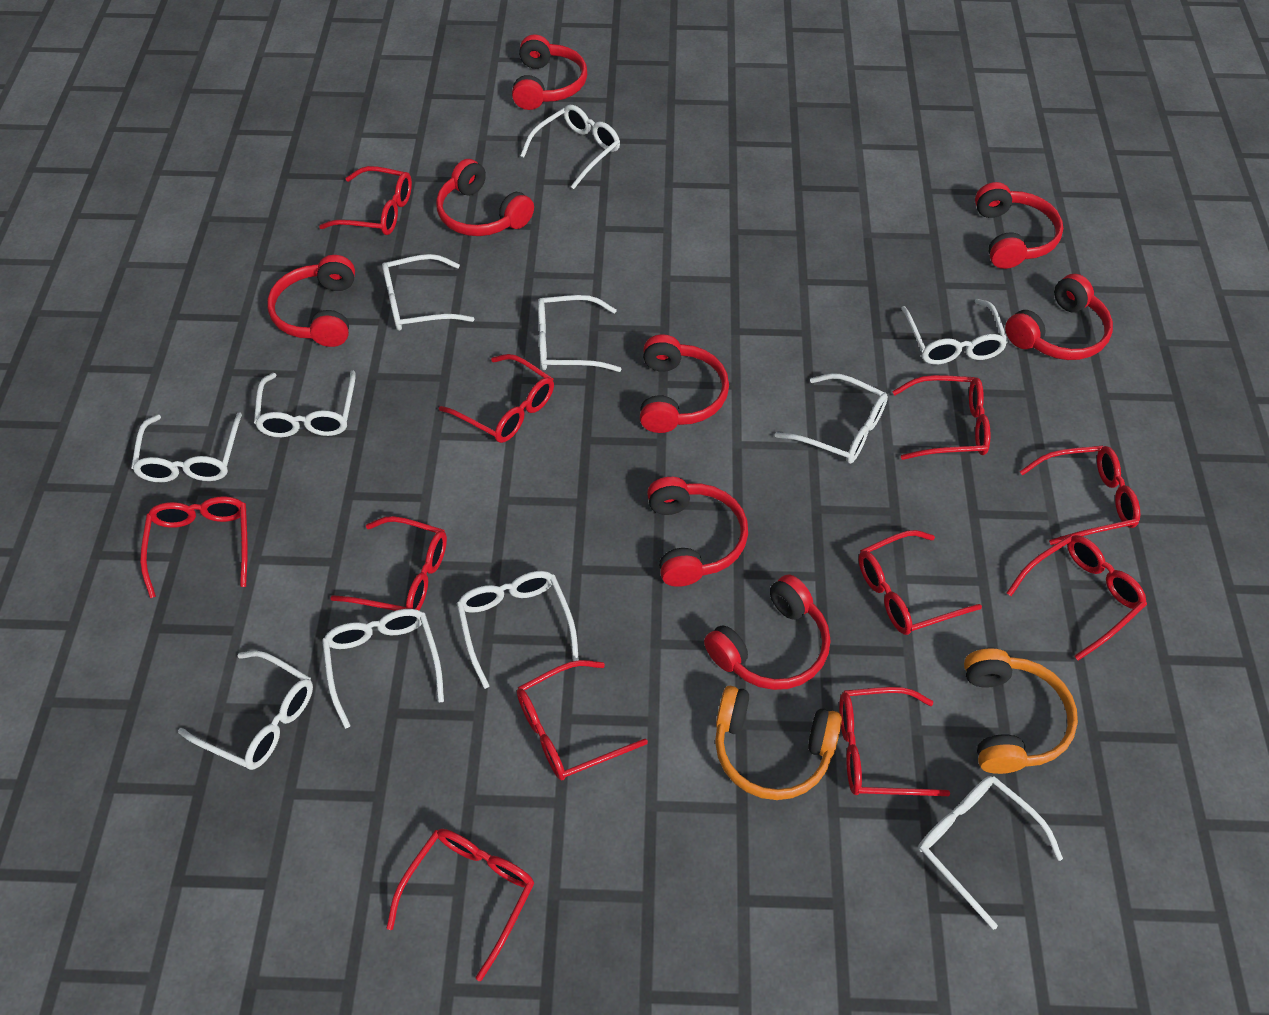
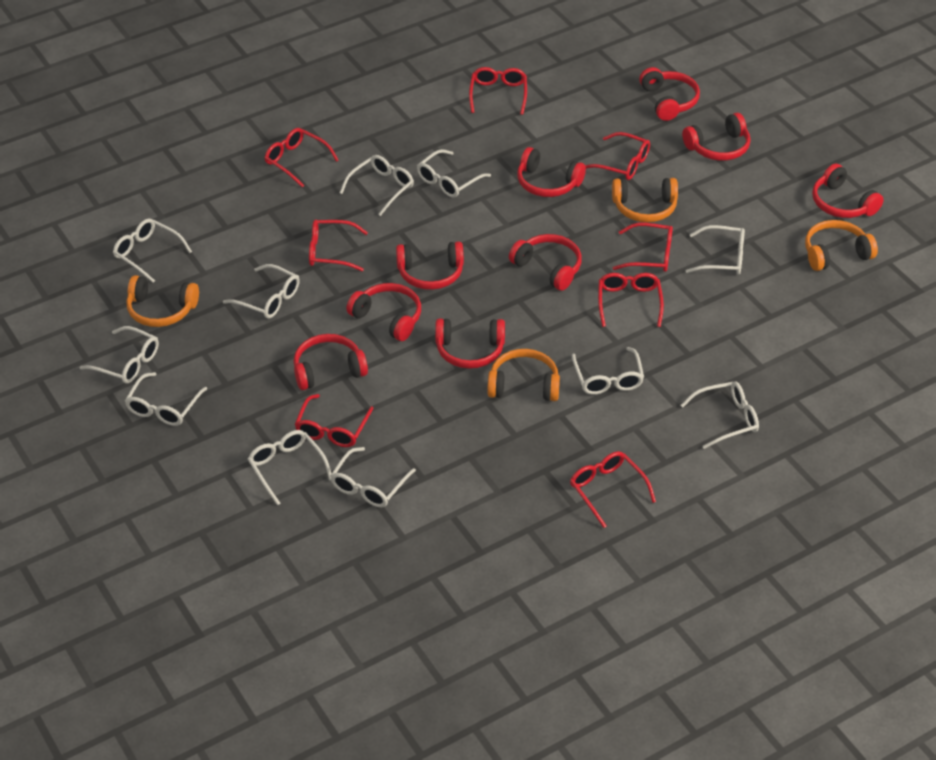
orange headphones: [715,686,842,800] [964,648,1078,774] = 2 -> [126,275,199,327] [487,349,560,401] [612,178,678,222] [805,220,878,271] = 4
red glasses: [140,496,248,598] [319,166,412,235] [331,516,447,611] [387,829,534,981] [439,354,554,443] [517,660,648,781] [839,687,950,796] [859,530,982,635] [892,375,991,460] [1007,535,1147,661] [1019,446,1140,545] = 11 -> [265,128,339,188] [294,394,374,447] [309,220,368,271] [469,67,527,115] [570,451,656,528] [586,132,650,180] [598,273,664,327] [613,223,673,272] = 8
red headphones: [267,255,355,347] [436,159,534,236] [512,34,587,110] [640,334,729,433] [647,477,748,587] [704,575,830,690] [975,182,1063,269] [1005,274,1113,360] = 8 -> [294,334,368,390] [346,283,421,341] [396,241,464,290] [435,318,505,369] [509,234,582,291] [517,147,586,197] [639,67,700,121] [682,113,751,161] [812,164,884,218] = 9

